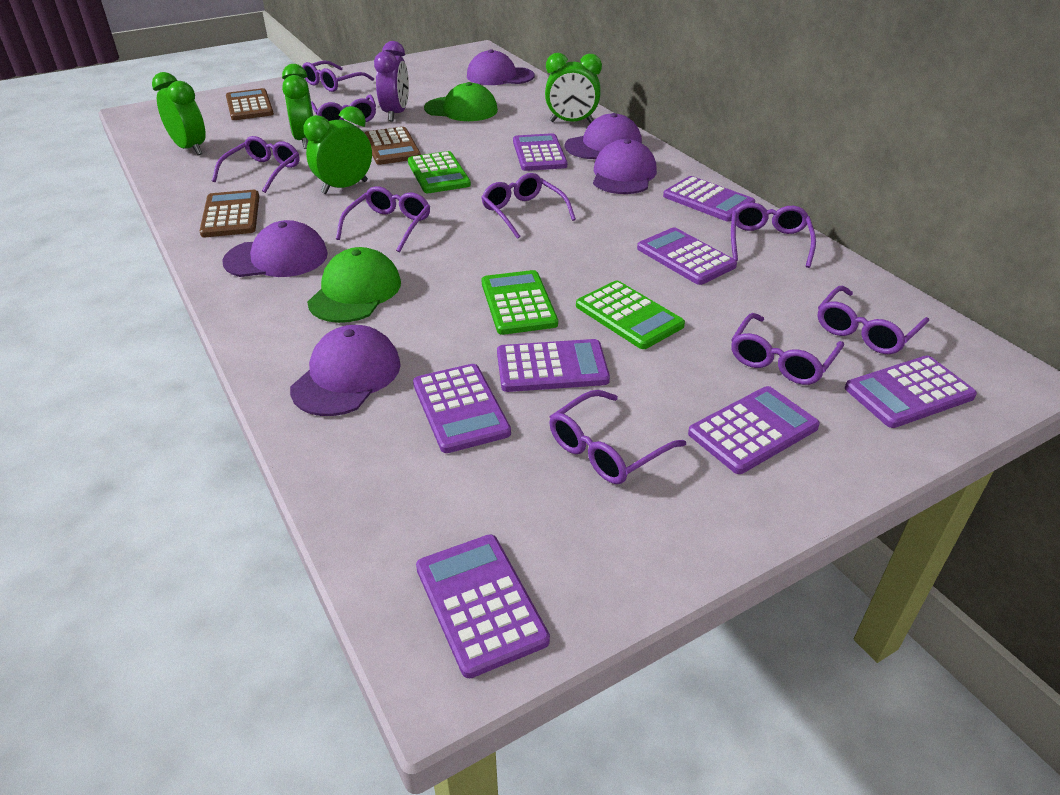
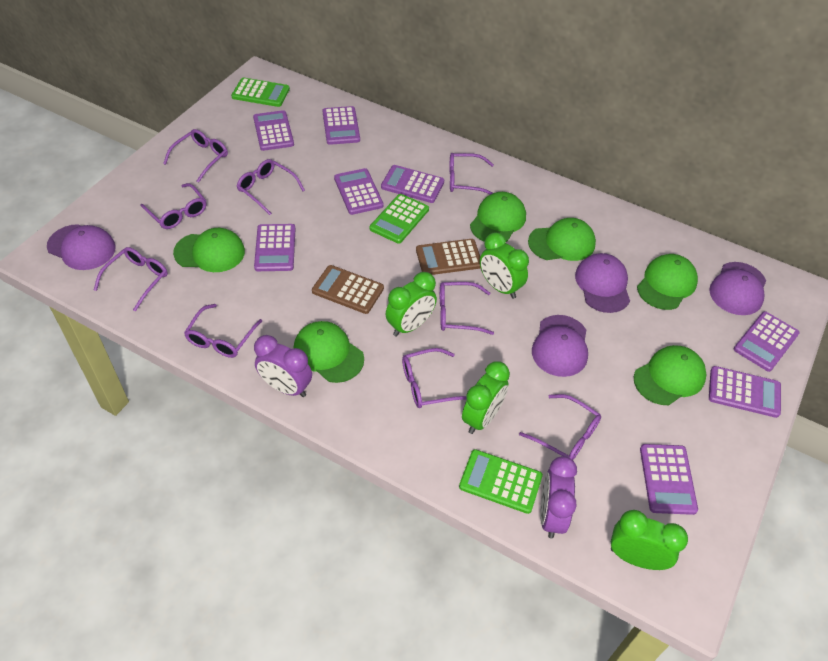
brown calculator: [199,190,259,237] [226,88,274,120] [365,127,421,165] = 3 -> [312,265,384,314] [416,239,481,275] = 2
green cap: [307,247,401,323] [424,82,498,121] = 2 -> [173,228,245,272] [293,321,364,383] [470,192,526,242] [528,218,596,261] [634,345,707,405] [637,254,698,310] = 6
purple cap: [222,220,328,277] [290,325,401,416] [467,49,535,85] [565,113,642,159] [593,139,657,194] = 5 -> [47,224,116,270] [532,315,588,377] [575,253,630,313] [709,262,766,315] = 4
purple clock: [374,41,409,121] = 1 -> [254,335,312,397] [540,456,577,538] = 2

